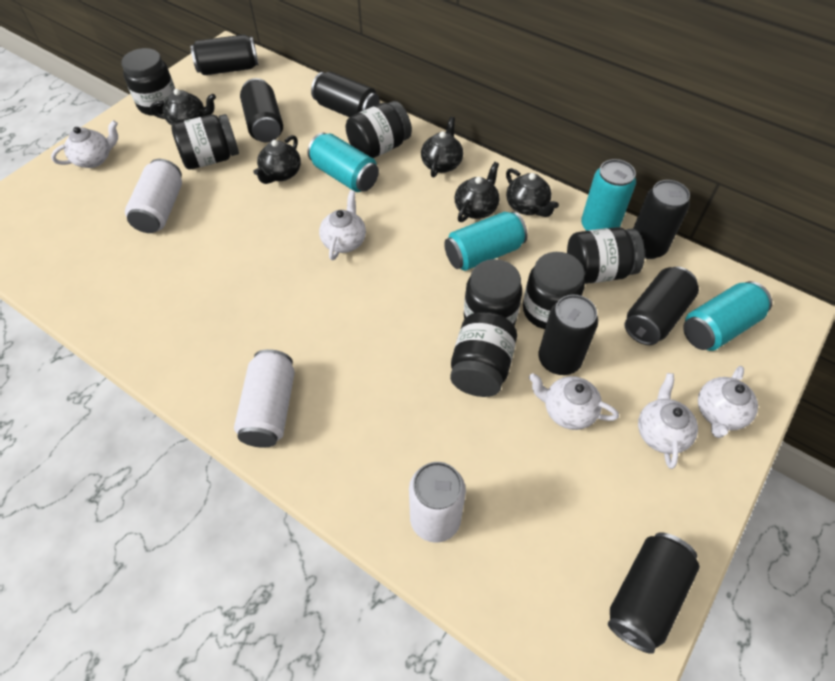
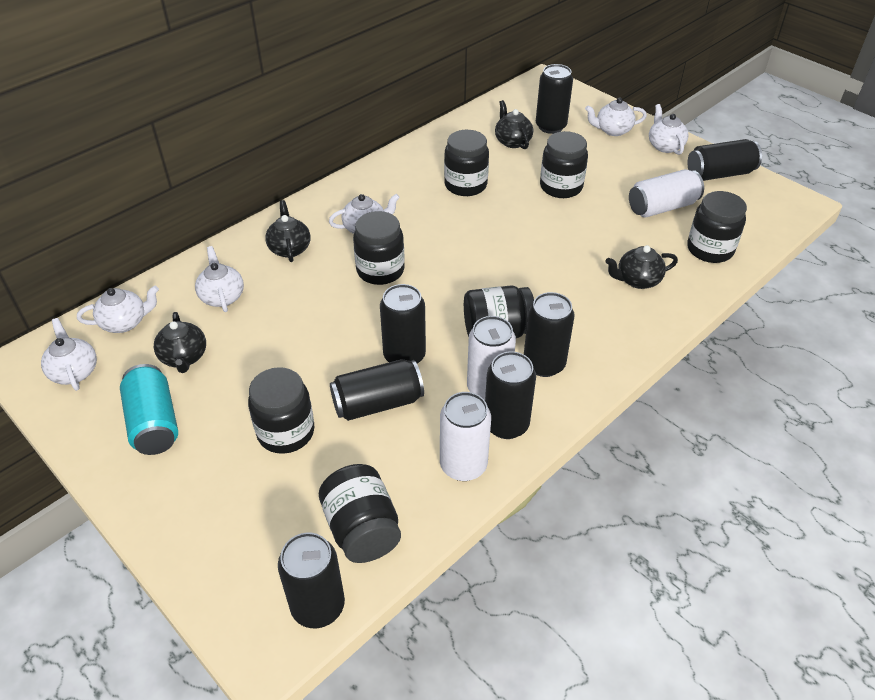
black teapot: [150,89,216,126] [253,135,301,184] [421,117,463,177] [455,162,499,222] [506,168,559,217] = 5 -> [154,312,206,373] [265,200,310,262] [495,100,533,149] [605,245,678,289] = 4
turquoise can: [307,133,379,192] [444,211,528,271] [581,159,636,231] [683,281,772,351] = 4 -> [120,364,178,455] = 1
white teapot: [51,120,118,168] [319,190,366,260] [529,373,619,430] [638,373,698,469] [698,366,758,438] = 5 -> [41,318,97,391] [77,286,159,333] [195,246,244,312] [329,194,400,234] [585,98,647,136] [649,104,689,155] = 6

